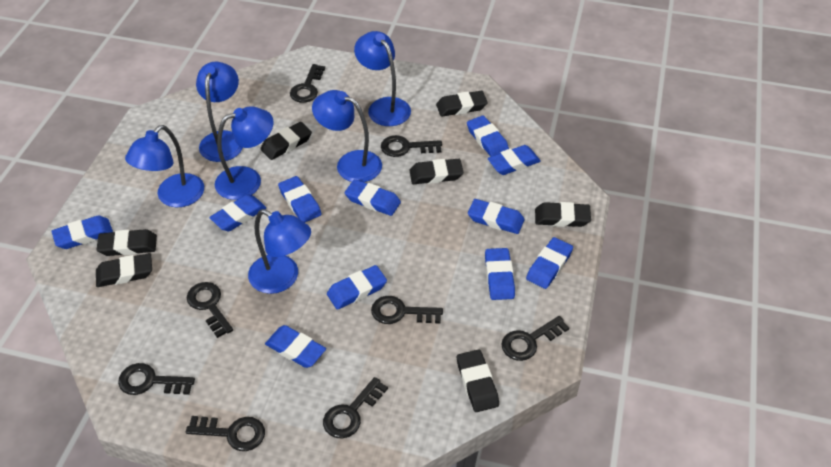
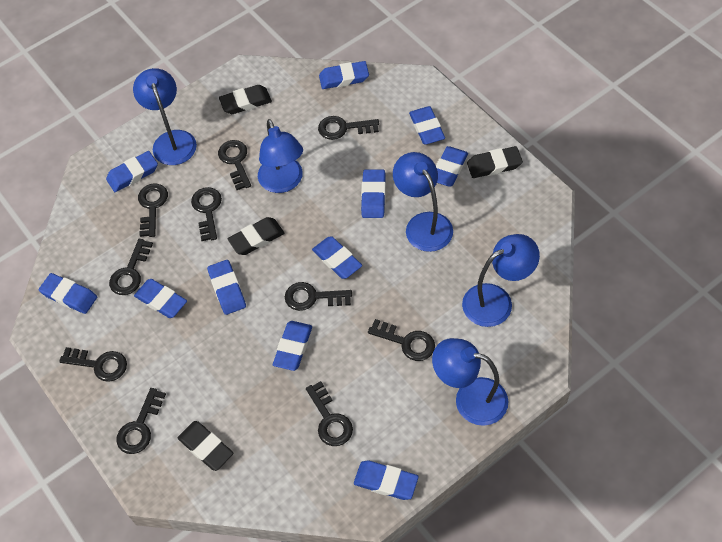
black eraser: [96,229,157,256] [96,253,152,287] [260,122,312,160] [409,159,463,184] [436,91,488,117] [457,349,499,412] [535,202,591,227] = 7 -> [178,421,233,471] [219,85,272,114] [228,217,284,255] [467,146,523,178] = 4
black key: [118,363,195,395] [186,416,265,451] [187,282,233,338] [290,64,325,103] [323,377,388,439] [371,296,443,324] [381,135,442,157] [501,316,569,361] = 8 -> [59,347,127,382] [109,239,153,295] [116,388,166,454] [138,184,168,237] [191,187,222,241] [218,140,251,190] [285,282,352,311] [306,381,353,446] [318,116,379,140] [368,319,435,361] = 10
blue lamp: [125,125,204,207] [196,62,243,162] [215,106,274,200] [248,209,311,294] [312,90,382,182] [354,31,411,126] = 6 -> [133,68,197,165] [258,119,303,193] [393,152,453,252] [432,338,508,426] [462,234,540,327] = 5

